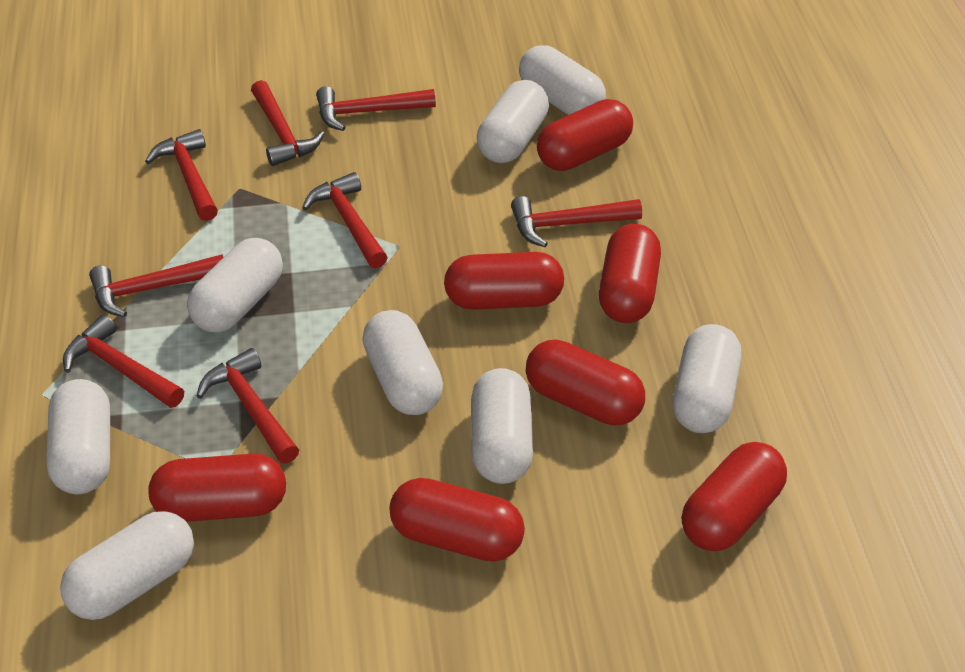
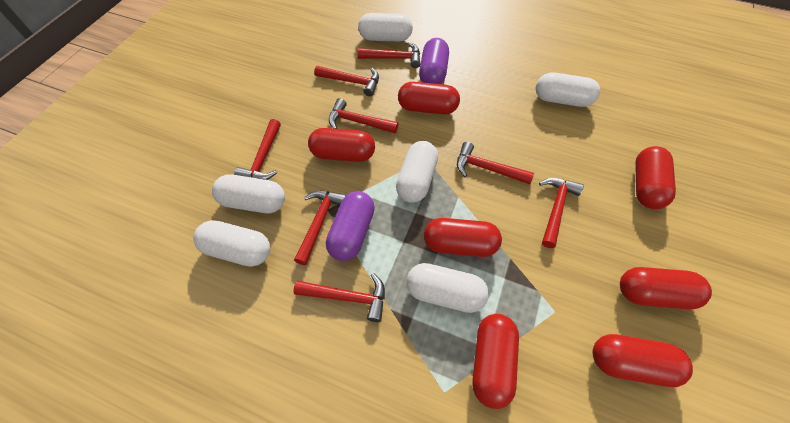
purple capsule: none = 0 -> [326,191,375,261] [419,38,449,84] = 2
white capsule: [46,379,110,494] [60,511,194,620] [187,238,283,333] [362,310,443,415] [471,368,533,484] [477,80,549,163] [519,45,606,115] [673,324,742,433] = 8 -> [193,220,270,267] [212,174,285,213] [358,13,413,41] [396,141,438,203] [406,263,489,313] [536,72,600,107] = 6

